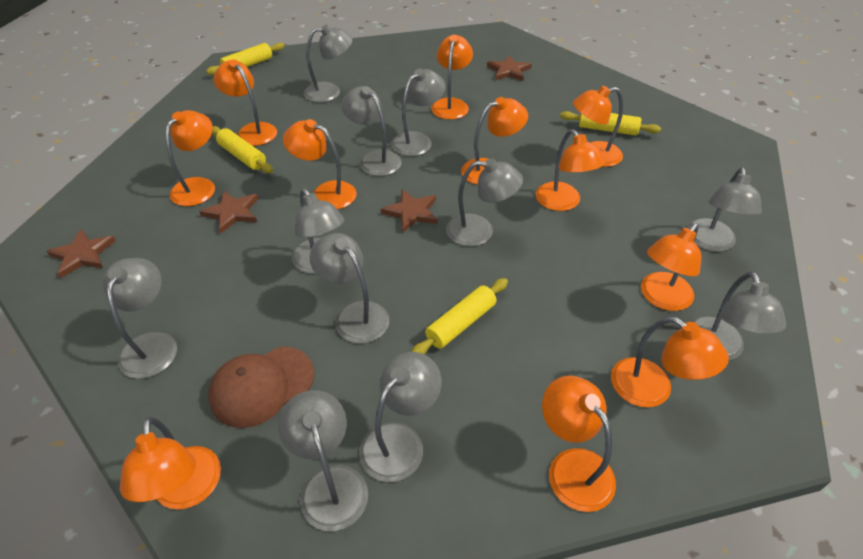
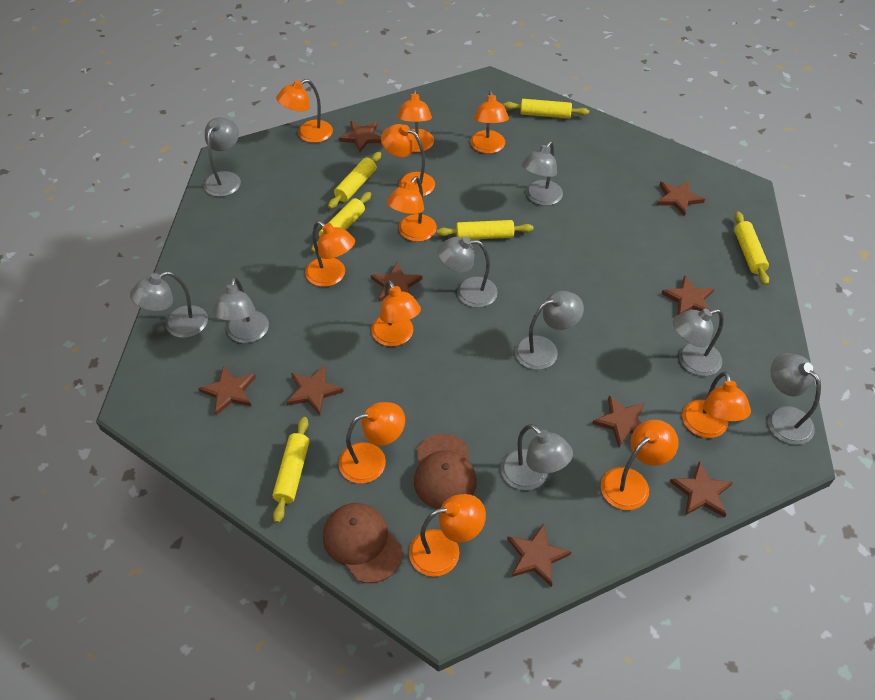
brown cap: [208,347,314,428] = 1 -> [323,503,403,583] [414,434,477,509] = 2
brown star: [46,229,116,278] [199,191,258,233] [381,189,438,232] [487,55,532,81] = 4 -> [198,365,256,415] [287,365,344,415] [339,121,381,152] [371,262,423,302] [507,523,571,587] [592,395,644,447] [657,181,705,216] [661,275,715,315] [670,461,733,517] = 9
grey lamp: [103,258,177,379] [278,390,368,531] [292,188,344,273] [304,24,352,103] [310,233,389,344] [341,86,402,176] [359,352,442,482] [391,69,446,156] [446,158,523,246] [687,167,762,252] [691,271,786,360] = 11 -> [130,271,208,338] [204,117,241,197] [212,277,269,343] [437,237,498,308] [501,424,573,490] [515,291,584,370] [522,141,563,206] [673,308,724,376] [768,353,821,445] = 9
yellow rolling pin: [206,42,285,75] [212,126,273,173] [411,278,508,354] [560,111,661,136] = 4 -> [273,417,309,523] [311,192,371,252] [328,152,381,209] [437,220,534,240] [503,99,589,118] [734,211,769,285] = 6

